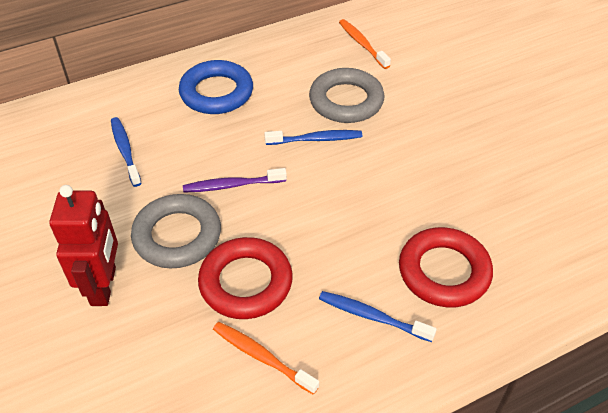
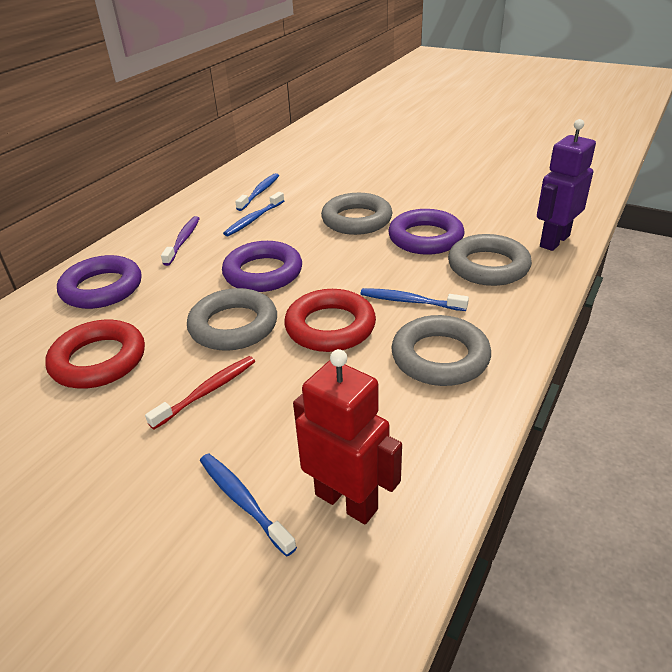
blue ring: [179,60,253,114] = 1 -> none = 0
blue toothbrush: [111,117,142,187] [264,130,362,145] [319,291,437,342] = 3 -> [200,453,297,556] [223,192,284,236] [235,173,279,211] [361,288,469,311] = 4
grey ring: [131,194,221,268] [309,68,384,123] = 2 -> [187,288,277,351] [321,193,392,235] [391,315,491,386] [448,234,532,286] = 4
orange toothbrush: [213,322,319,395] [339,19,391,69] = 2 -> none = 0
purple ring: none = 0 -> [57,255,141,309] [222,241,302,292] [388,209,464,255] = 3
purple robot: none = 0 -> [537,119,596,251] = 1
red toothbrush: none = 0 -> [145,356,255,429] = 1

